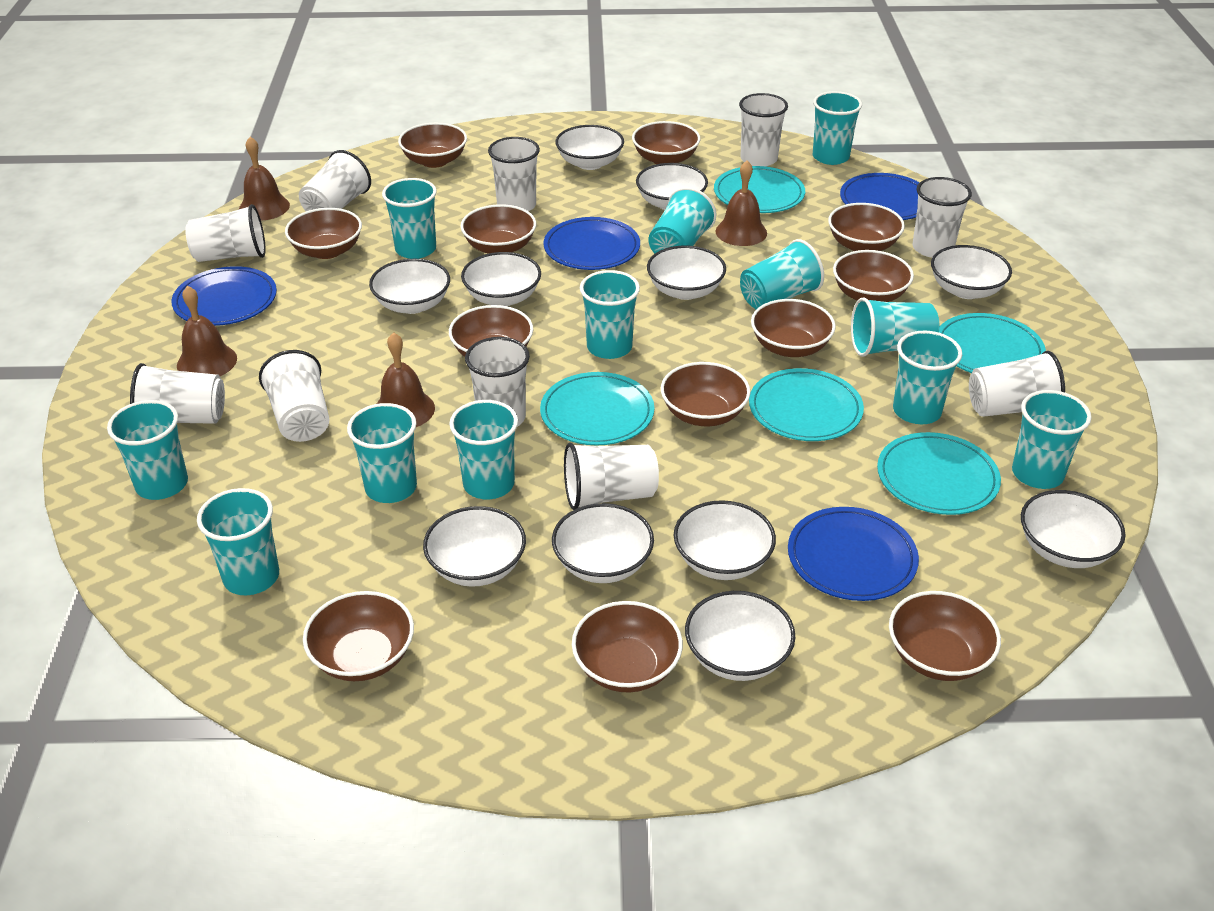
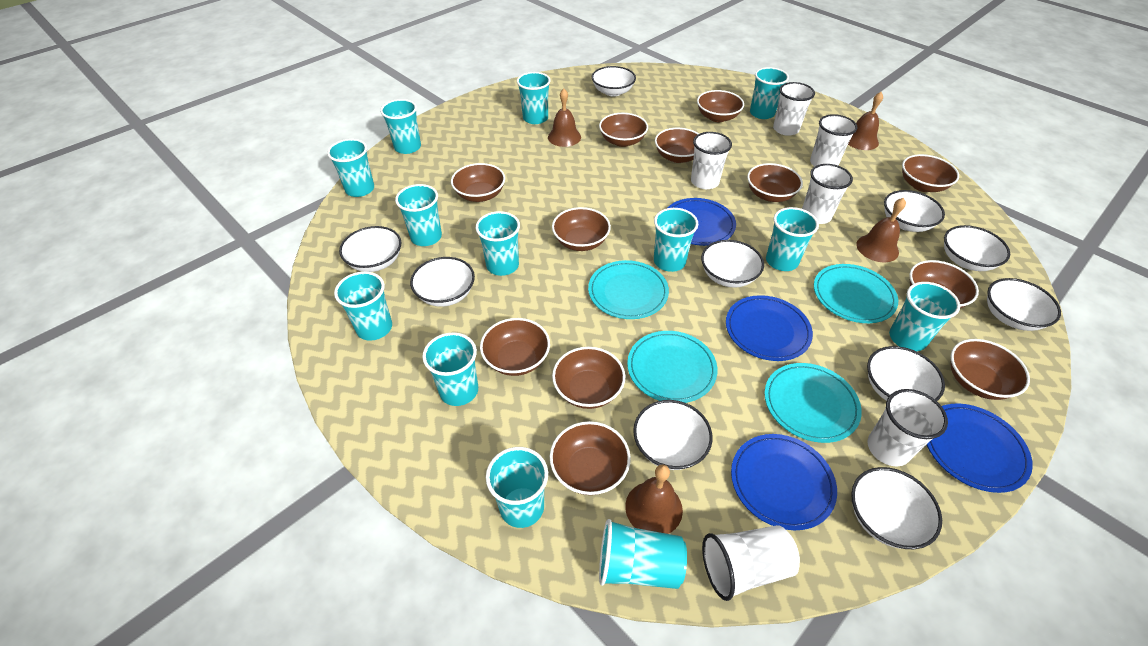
turquoise cup: [107,400,188,500] [197,488,279,595] [347,403,417,503] [382,178,437,259] [449,400,518,499] [580,270,640,359] [648,187,716,254] [740,239,824,309] [813,91,862,165] [851,297,939,357] [893,331,962,424] [1012,390,1092,489] = 12 -> [327,139,374,197] [334,271,392,341] [380,99,421,154] [395,184,442,246] [422,332,478,406] [476,211,520,276] [486,447,548,528] [517,72,551,124] [599,519,687,589] [654,208,698,272] [750,67,789,119] [766,207,819,271] [889,282,960,351] = 13
turquoise plate: [540,372,654,445] [714,166,805,213] [749,368,864,441] [877,432,1001,515] [939,313,1046,373] = 5 -> [588,260,669,319] [627,331,718,403] [764,363,862,443] [814,264,898,323] = 4
white bowl: [369,259,450,314] [423,506,526,587] [461,252,541,306] [552,503,654,583] [556,125,624,170] [636,163,708,210] [647,246,726,300] [674,500,776,580] [685,591,795,681] [931,245,1012,299] [1021,490,1126,568] = 11 -> [339,226,401,272] [410,257,475,307] [592,66,636,96] [633,400,712,470] [701,240,764,288] [851,467,942,549] [867,346,945,401] [884,190,945,232] [944,225,1010,271] [987,278,1061,331] = 10
white cup: [130,363,225,424] [185,204,266,262] [259,350,329,442] [299,150,371,211] [465,337,530,427] [488,137,540,211] [564,443,659,510] [739,93,788,167] [912,177,972,258] [969,351,1065,417] = 10 -> [691,132,732,189] [702,525,800,601] [773,82,815,136] [802,164,853,224] [810,114,857,167] [868,389,948,466] = 6

